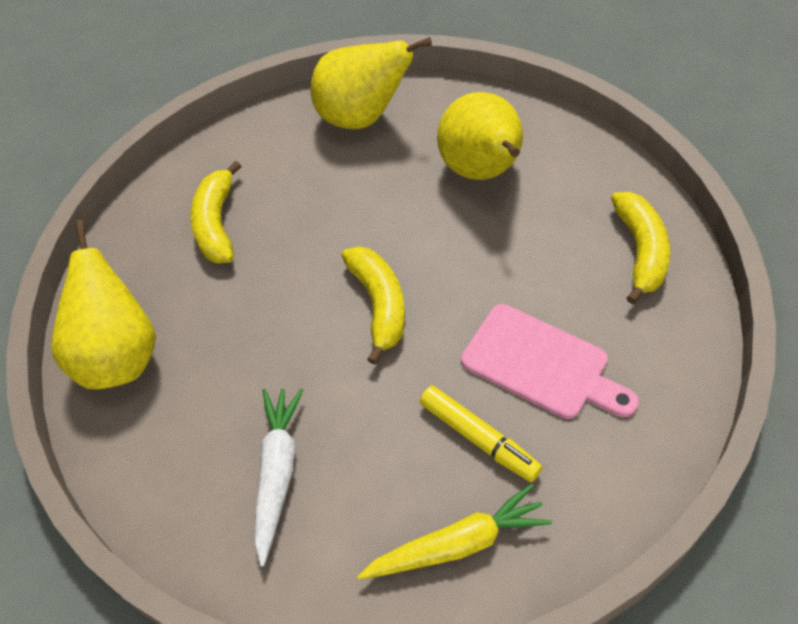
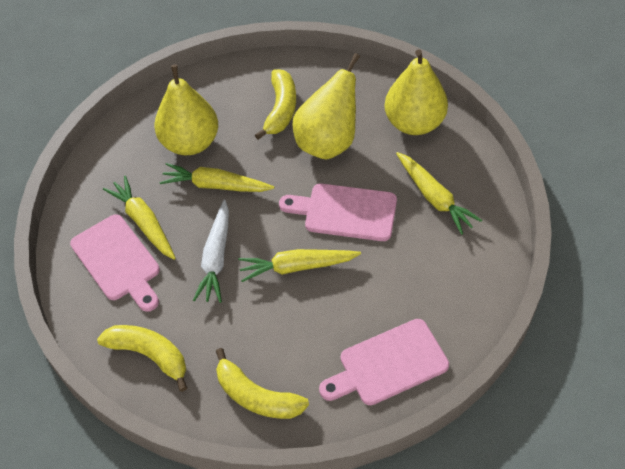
pink cutting board: [461,304,639,419] = 1 -> [70,214,160,312] [279,184,397,241] [319,319,449,405] = 3
yellow carrot: [357,484,552,580] = 1 -> [103,176,176,260] [159,163,274,192] [238,249,361,282] [396,152,482,235] = 4
yellow marker: [420,386,542,482] = 1 -> none = 0

